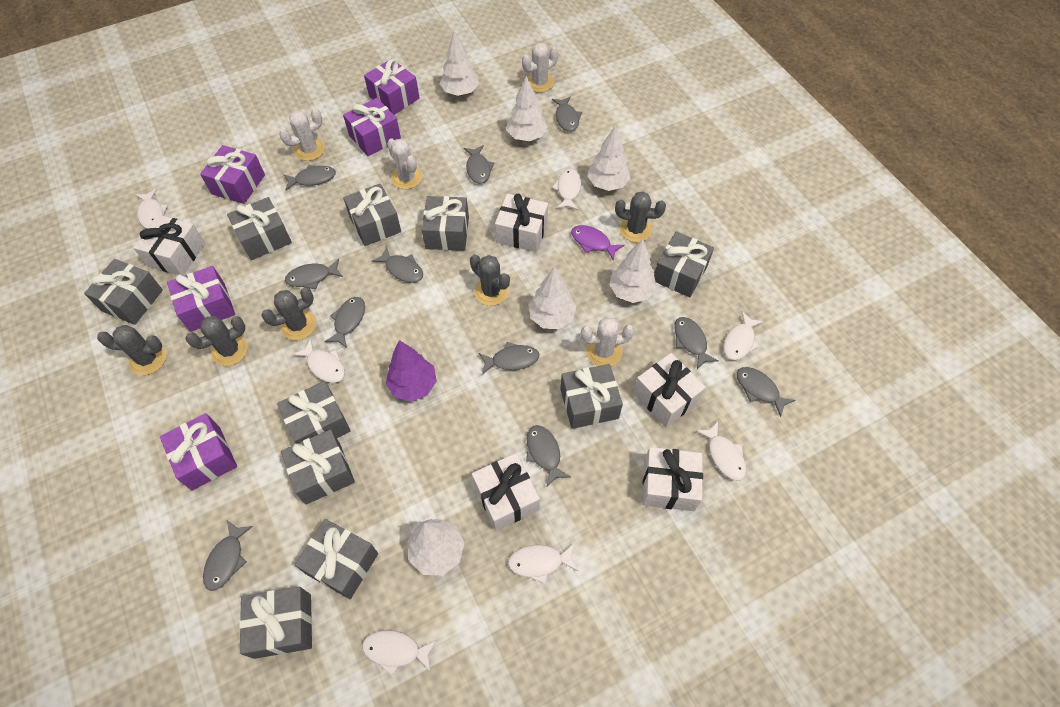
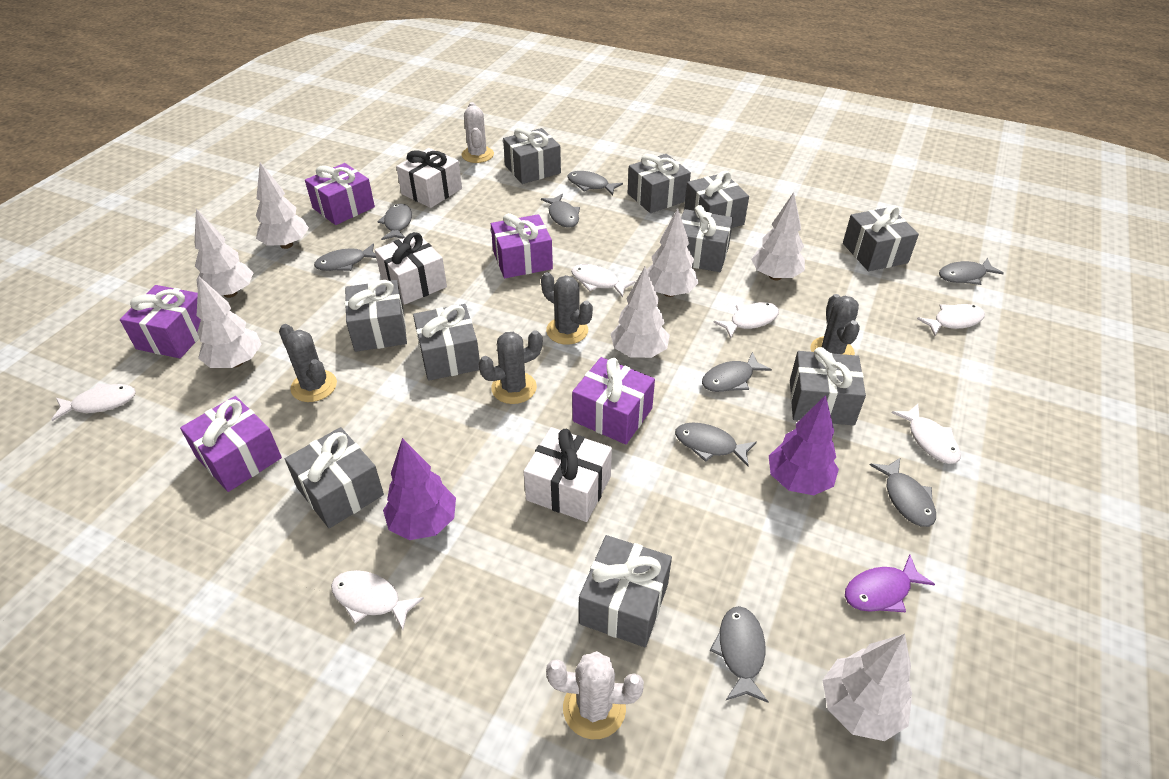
grey cactus: [97,325,166,375] [185,316,248,366] [261,287,316,340] [470,254,510,306] [615,192,666,242] = 5 -> [279,324,337,402] [478,330,543,404] [541,272,593,345] [810,294,860,355] = 4
grey fish: [203,520,253,591] [283,165,336,190] [285,259,343,289] [324,297,365,348] [372,246,423,283] [464,145,494,184] [479,342,539,375] [526,425,571,486] [552,96,582,132] [674,317,719,369] [737,367,795,417] = 11 -> [314,243,376,271] [378,203,412,240] [541,194,580,228] [567,171,623,195] [675,423,757,466] [702,352,772,392] [710,606,769,703] [870,458,936,527] [939,258,1004,285] = 9
purple tree: [386,340,437,402] = 1 -> [383,438,456,540] [769,395,839,495] = 2
white cactus: [279,108,325,161] [387,139,422,189] [522,43,558,93] [581,317,635,366] = 4 -> [462,102,494,163] [546,651,644,739] = 2
white fish: [135,188,168,229] [292,339,345,383] [362,630,437,676] [508,544,578,584] [552,169,582,210] [696,421,746,481] [723,311,764,360] = 7 -> [51,383,136,421] [331,570,424,630] [571,264,635,297] [714,302,779,339] [892,404,961,464] [917,304,985,336] = 6
white gift: [133,214,205,276] [472,453,540,531] [495,194,548,252] [633,353,706,427] [642,447,703,511] = 5 -> [375,232,447,305] [396,148,462,208] [523,427,612,522] = 3
white tree: [407,518,464,575] [440,31,479,96] [507,76,547,141] [528,266,577,329] [587,125,630,191] [609,239,657,303] = 6 -> [195,209,254,298] [197,276,262,368] [256,163,309,249] [611,267,670,358] [647,208,699,297] [751,192,805,281] [823,634,912,741] = 7

